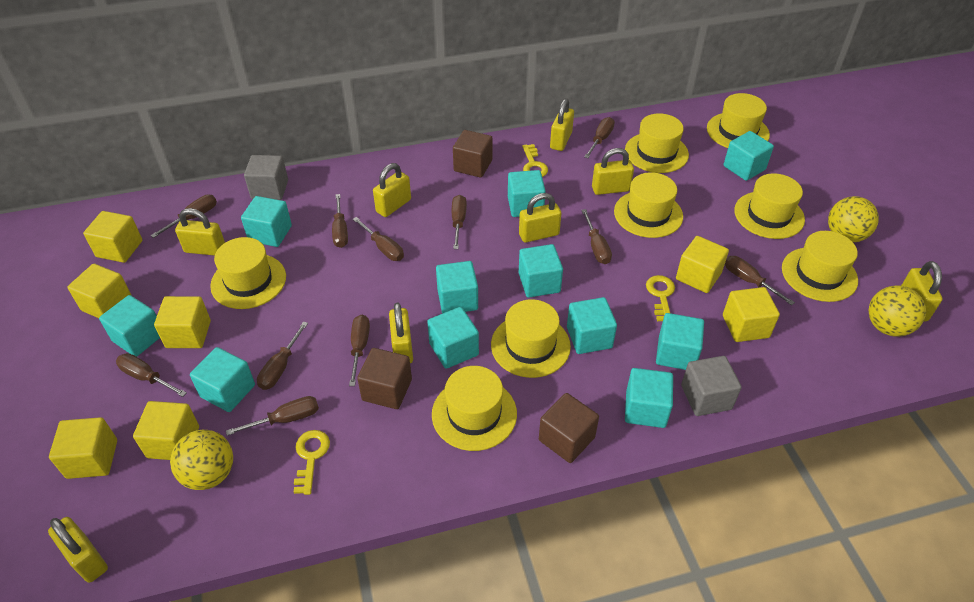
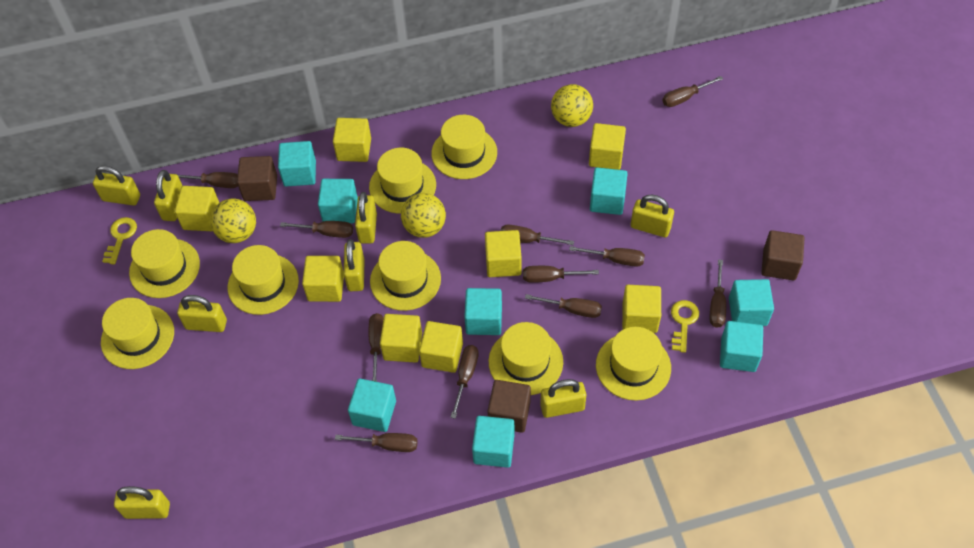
grey cube: [244,155,288,200] [681,356,742,416] = 2 -> none = 0
turquoise cube: [99,295,160,357] [190,347,255,412] [241,196,292,247] [427,307,479,369] [436,261,478,314] [508,170,546,217] [519,244,563,298] [567,297,617,354] [625,368,673,428] [656,313,704,370] [724,131,774,181] = 11 -> [278,141,316,187] [318,179,358,223] [348,379,396,432] [464,288,502,335] [472,416,514,468] [590,167,628,215] [720,321,763,372] [729,279,774,326] = 8
yellow cube: [49,417,117,479] [67,264,132,318] [83,211,142,263] [133,401,199,460] [154,296,211,348] [676,236,729,293] [723,287,780,342] = 7 -> [175,186,219,231] [302,256,344,302] [333,118,371,162] [380,314,422,363] [419,321,463,373] [485,230,521,277] [589,123,626,170] [622,285,661,333] = 8
yellow key: [294,430,330,495] [522,144,548,177] [646,275,675,321] = 3 -> [102,217,137,264] [671,300,699,353] = 2

